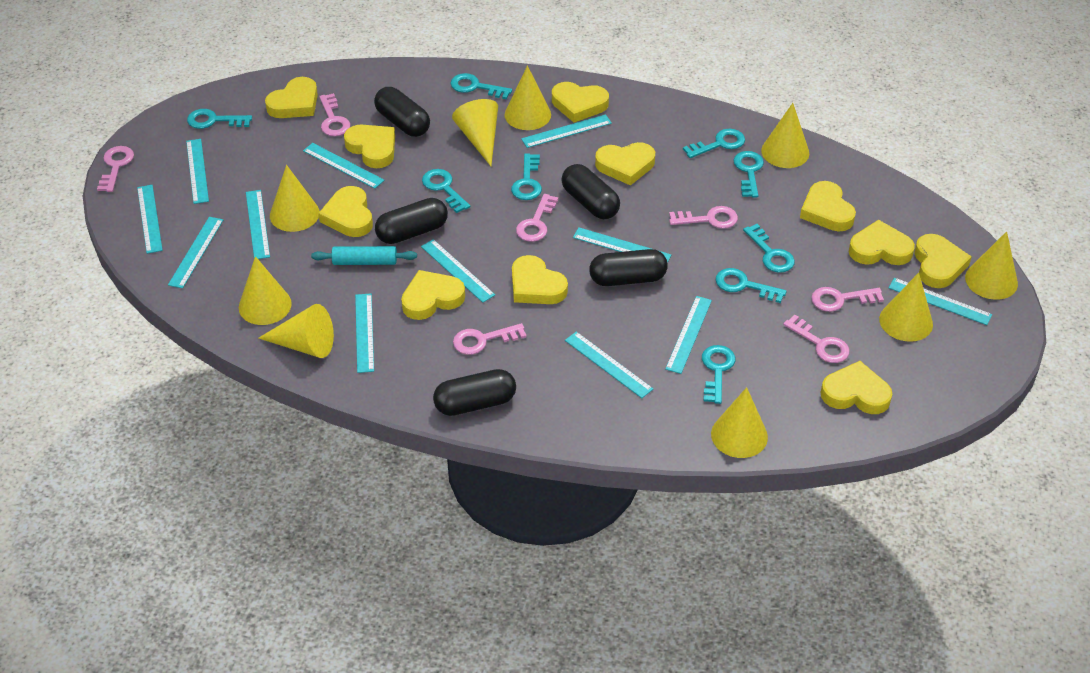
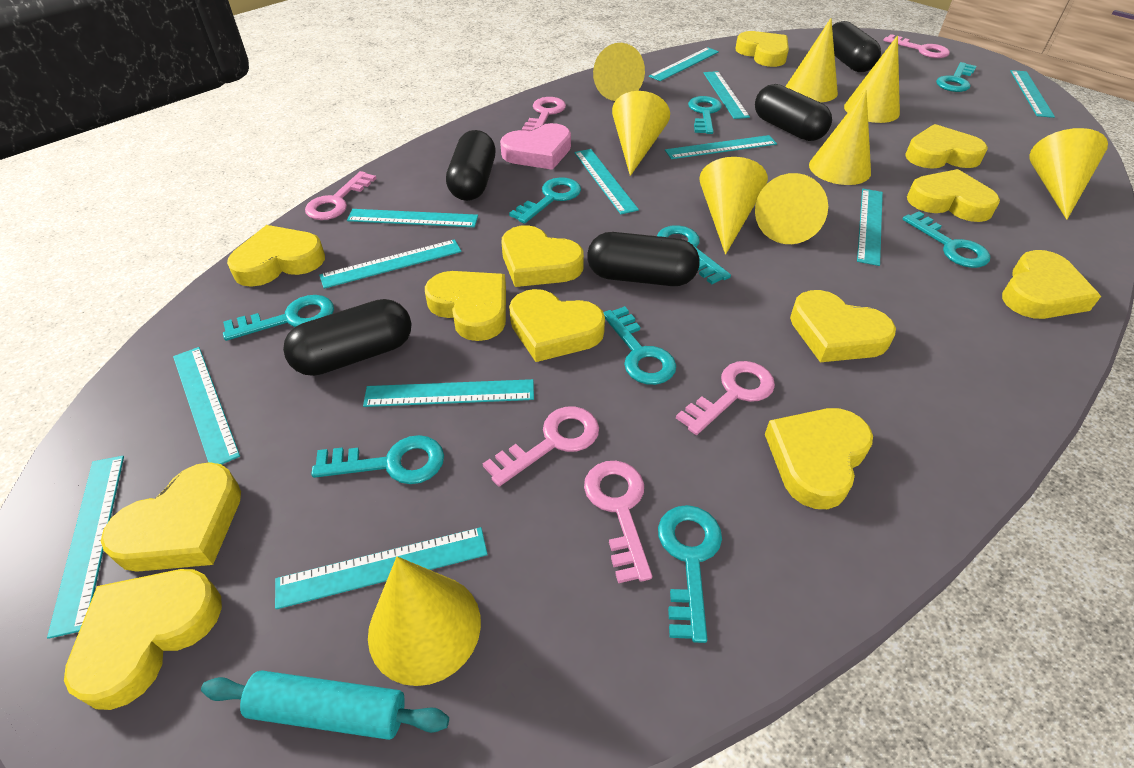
pink heart: none = 0 -> [500,123,571,170] = 1
pink key: [97,146,134,192] [319,93,351,136] [453,323,527,355] [516,194,559,242] [669,206,738,229] [783,315,850,363] [811,287,884,312] = 7 -> [305,171,377,220] [483,406,599,487] [522,97,566,131] [584,461,652,583] [676,361,775,435] [883,34,950,58] = 6
yellow heart: [265,77,318,118] [318,186,373,237] [344,125,395,168] [401,270,465,320] [512,255,568,304] [552,82,609,122] [595,142,655,186] [800,181,856,232] [821,361,893,414] [849,220,915,265] [914,234,972,288] = 11 -> [64,569,222,710] [101,462,241,572] [227,225,325,287] [425,271,506,341] [502,225,584,287] [509,289,605,362] [735,31,789,67] [765,408,873,509] [790,290,896,362] [905,124,988,169] [907,169,1000,222] [1002,250,1101,319] = 12

